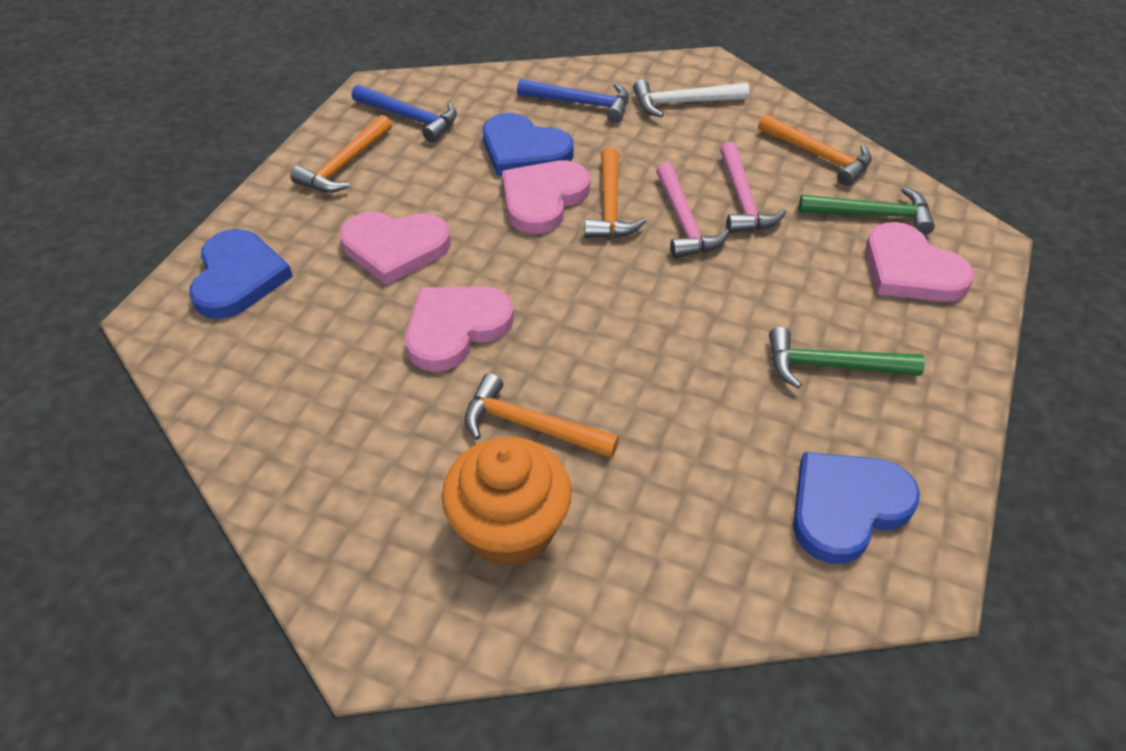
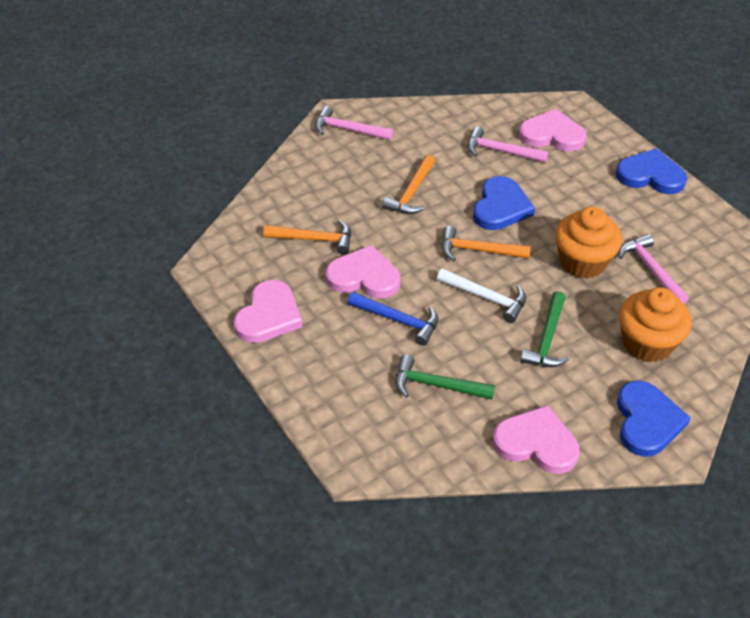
blue hammer: [352,85,457,143] [517,79,629,123] = 2 -> [347,292,438,346] = 1
orange cupcake: [442,437,572,567] = 1 -> [555,207,622,279] [619,287,691,363] = 2
orange hammer: [290,115,392,193] [465,373,619,458] [584,148,647,238] [758,114,872,186] = 4 -> [263,220,351,255] [382,155,435,214] [442,226,531,261] = 3
pink hammer: [656,163,730,258] [720,142,786,233] = 2 -> [315,106,393,140] [467,126,549,163] [619,234,689,304] = 3

